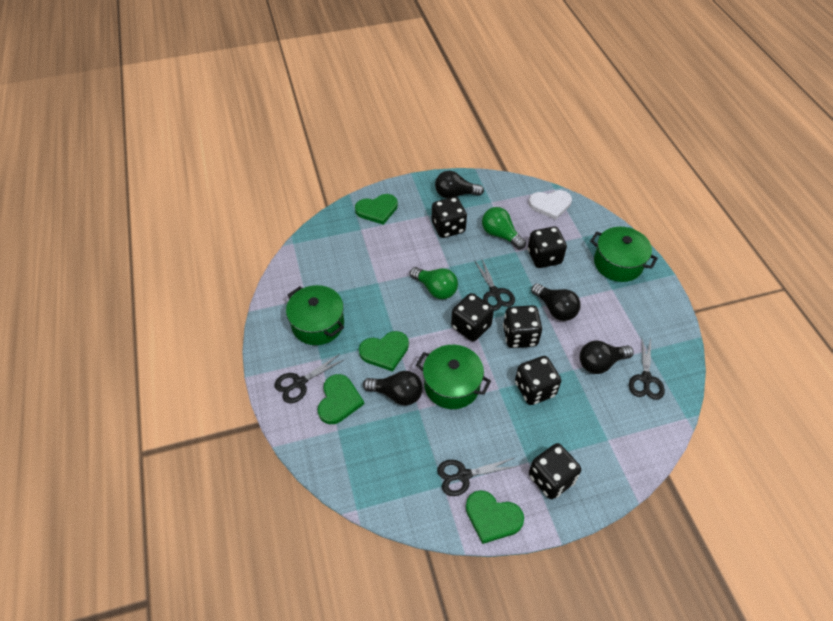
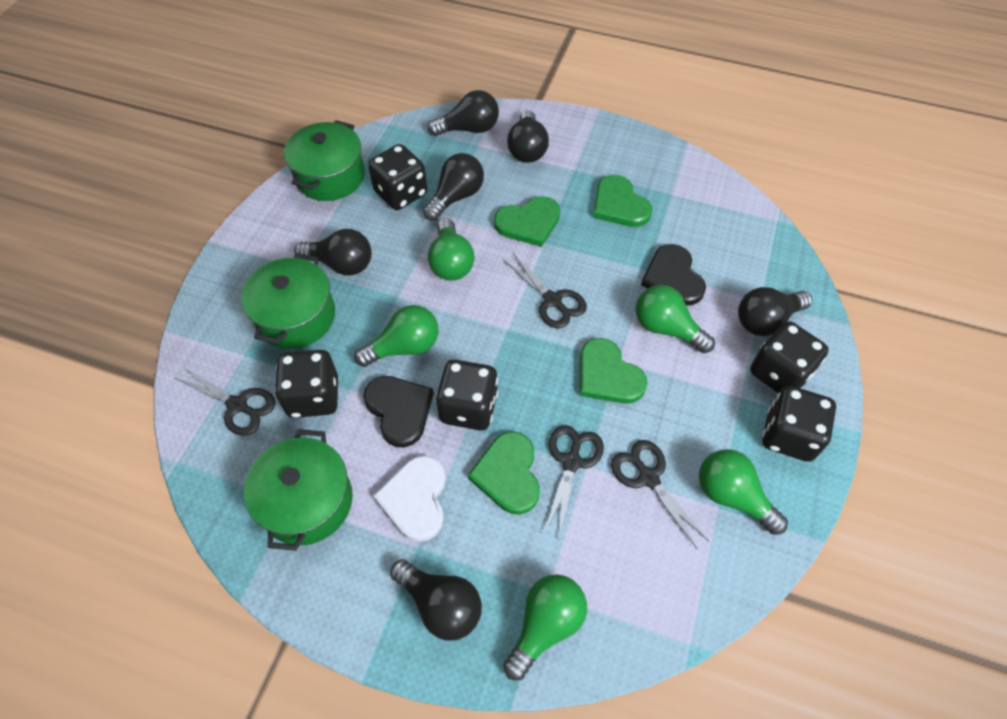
black dice: [432,197,467,238] [451,293,494,341] [503,305,542,348] [515,356,561,405] [528,227,567,268] [529,443,581,499] = 6 -> [275,350,338,418] [368,144,427,210] [435,360,498,430] [750,321,829,393] [762,386,836,462] = 5
black heart: none = 0 -> [363,376,434,447] [641,244,706,306] = 2
black light bulb: [363,371,423,405] [435,171,484,198] [531,283,580,321] [580,340,634,374] = 4 -> [294,229,372,276] [390,559,482,641] [423,153,484,221] [428,90,499,136] [507,110,549,163] [738,287,812,336] = 6
green light bulb: [410,267,458,299] [482,207,526,249] = 2 -> [354,305,439,367] [428,218,474,281] [503,574,587,680] [636,285,715,353] [699,449,788,535] = 5

